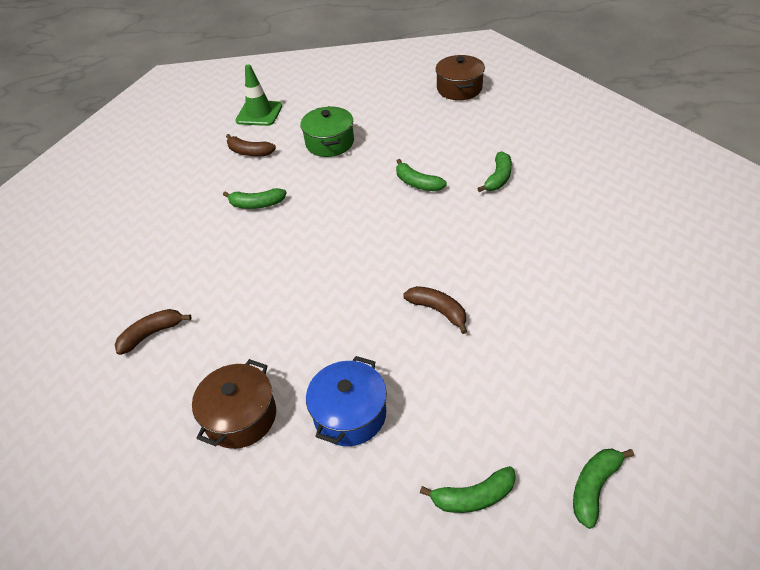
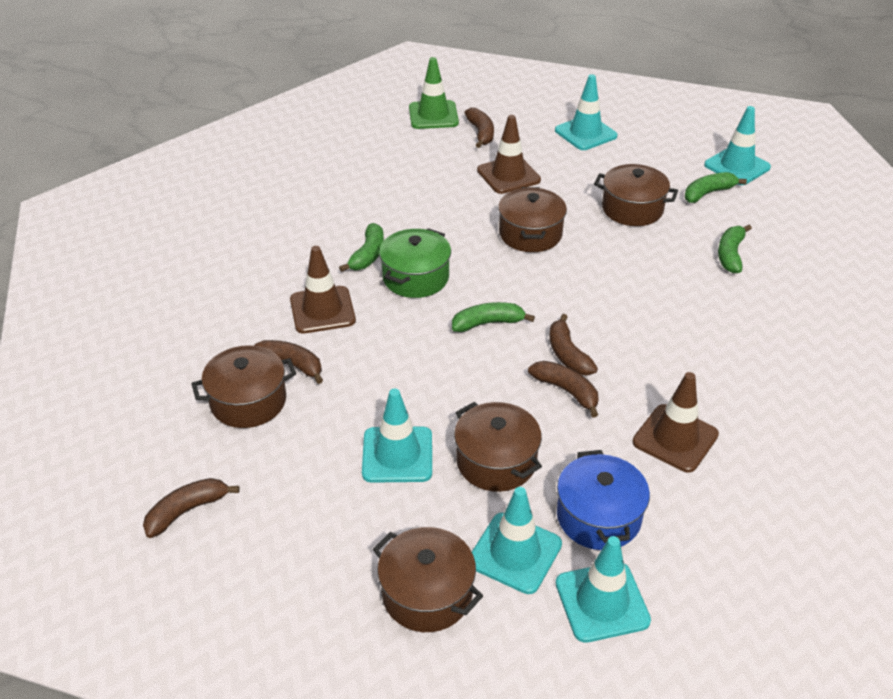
brown banana: [115,309,191,355] [226,134,276,157] [403,286,467,334] = 3 -> [143,478,240,538] [254,340,323,384] [465,108,494,148] [528,361,599,418] [550,314,598,375] = 5
brown pot: [192,359,276,449] [436,55,485,100] = 2 -> [191,345,296,428] [373,527,483,632] [454,402,542,492] [498,187,567,252] [594,164,678,226] = 5
brown traffic cone: none = 0 -> [290,246,356,333] [477,115,541,194] [633,372,719,473] = 3
green banana: [223,188,287,209] [396,159,447,191] [420,466,516,513] [477,151,512,192] [573,449,634,529] = 5 -> [339,223,384,272] [452,302,535,332] [685,172,747,203] [718,225,752,273] = 4
turquoise traffic cone: none = 0 -> [362,389,432,483] [472,487,562,594] [555,74,617,150] [556,536,651,643] [704,106,771,185] = 5

